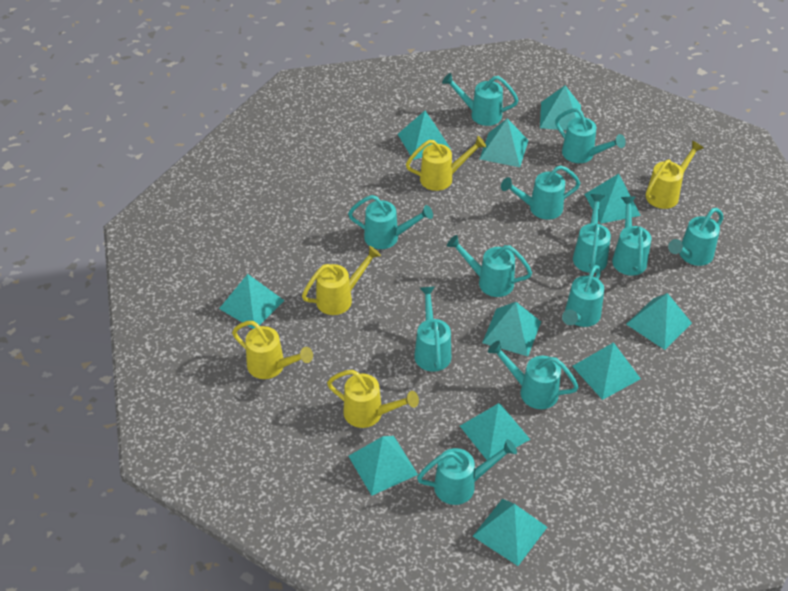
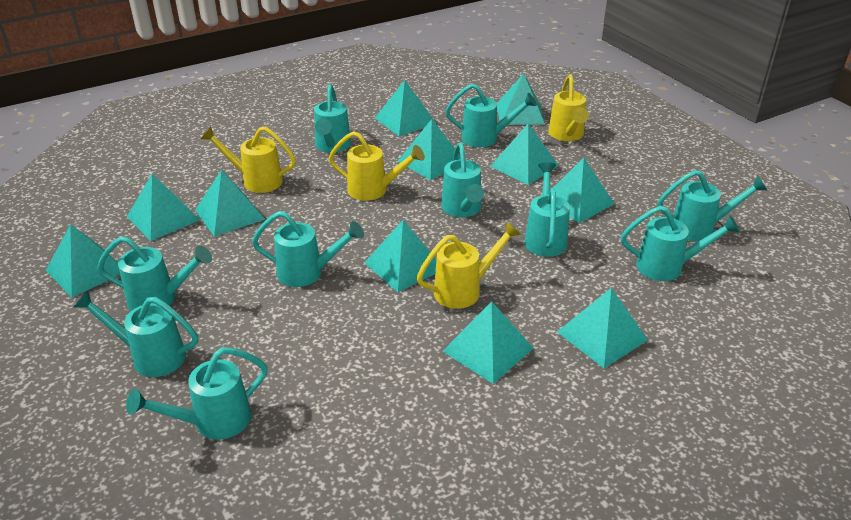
turquoise watering can: [348,195,433,249] [414,286,451,372] [417,439,517,505] [442,73,519,126] [447,235,532,297] [488,341,579,409] [501,165,581,220] [555,108,626,163] [562,265,604,327] [573,194,611,273] [612,197,651,276] [668,208,723,266] = 12 -> [73,290,198,377] [97,236,212,311] [126,347,268,439] [252,211,364,287] [314,84,351,152] [441,142,484,217] [445,84,537,147] [524,162,570,257] [621,206,740,281] [658,170,767,242] = 10
yellow watering can: [232,321,313,379] [302,246,381,315] [327,370,419,428] [406,136,486,191] [645,141,704,209] = 5 -> [201,127,296,193] [329,131,425,201] [417,221,521,309] [548,74,589,141] = 4

